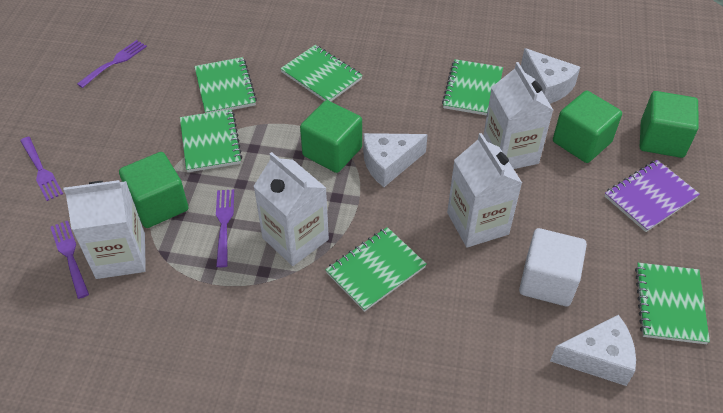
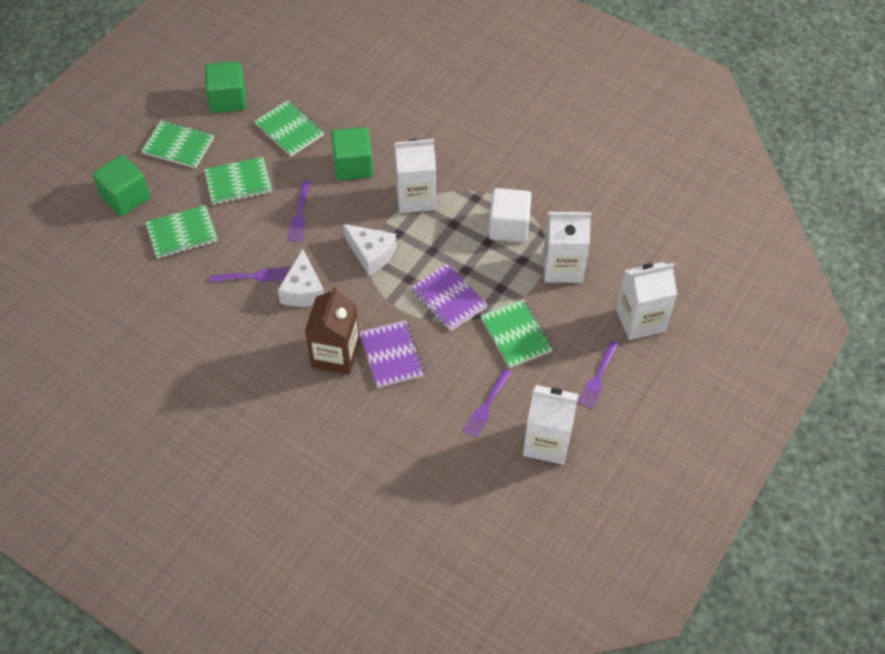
brown carton: none = 0 -> [305,286,360,375] = 1
green cube: [119,152,188,228] [300,100,362,173] [553,91,622,163] [640,91,699,158] = 4 -> [92,155,150,216] [205,61,246,113] [331,127,373,180] = 3
green notebook: [180,109,242,172] [194,57,257,113] [280,45,363,101] [325,227,427,312] [442,59,503,116] [635,263,710,344] = 6 -> [142,120,214,168] [146,205,217,259] [204,157,272,205] [254,100,324,156] [481,299,553,368] = 5
purple notebook: [605,160,700,232] = 1 -> [360,320,425,388] [411,264,487,331] = 2
white cheese: [363,133,428,187] [521,48,580,104] [550,315,636,386] = 3 -> [278,249,324,307] [343,224,396,276] = 2

